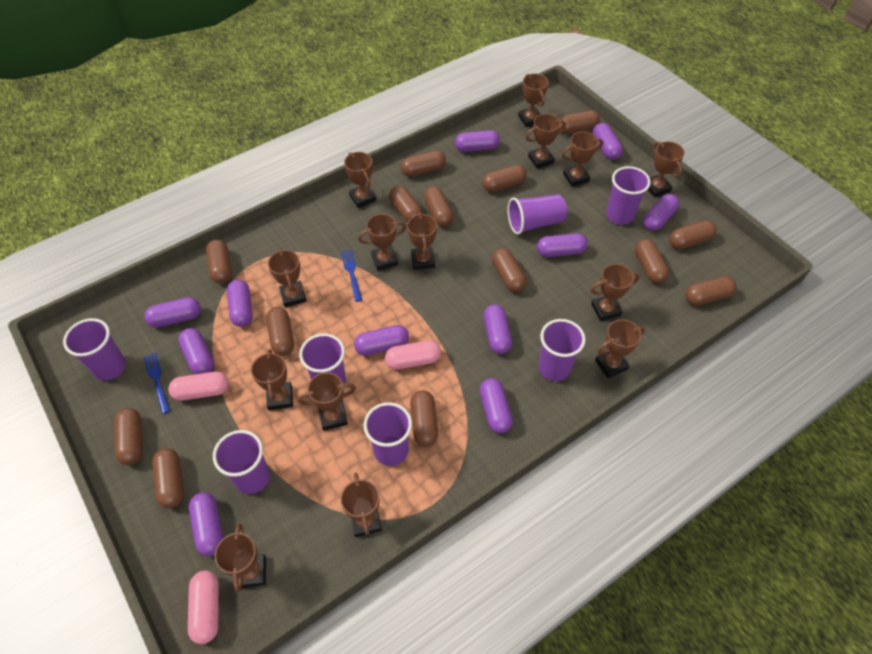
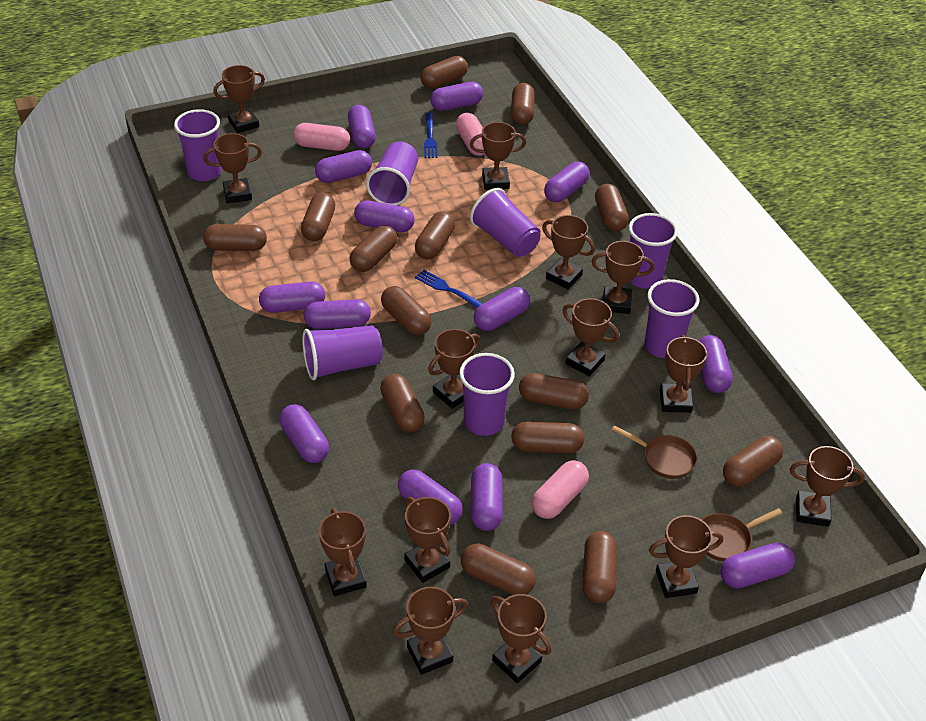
brown pan: none = 0 -> [612,425,697,479] [701,508,783,561] = 2
purple capsule: [144,297,201,328] [178,328,214,374] [189,492,224,556] [227,280,253,327] [354,325,409,356] [455,130,500,152] [479,378,513,433] [483,304,512,354] [537,233,587,257] [593,123,623,160] [643,194,679,231] = 11 -> [259,281,325,313] [279,404,329,463] [304,299,371,329] [315,150,372,183] [348,105,376,148] [354,200,415,232] [398,469,463,525] [430,82,483,111] [471,463,503,531] [474,287,530,331] [544,162,590,202] [699,335,733,393] [721,542,795,588] = 13

